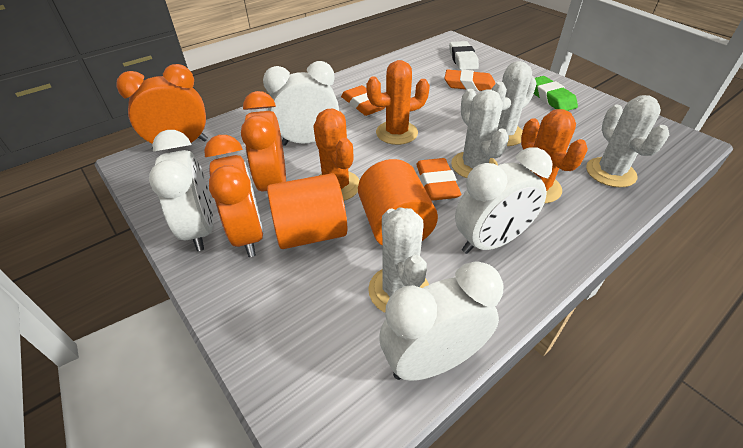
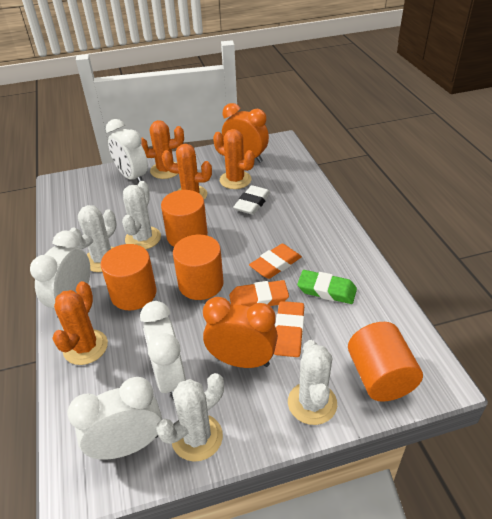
orange cactus: [313,108,360,201] [366,60,430,145] [521,109,588,203] = 3 -> [52,281,108,365] [141,120,184,179] [162,144,212,200] [213,129,254,189] = 4
orange clock: [116,64,208,150] [204,135,264,257] [241,91,286,192] = 3 -> [203,297,278,368] [222,103,269,163] = 2
orange cylinder: [267,173,347,249] [358,159,438,246] = 2 -> [101,244,156,310] [161,190,208,247] [173,234,224,300] [348,322,423,402] = 4

